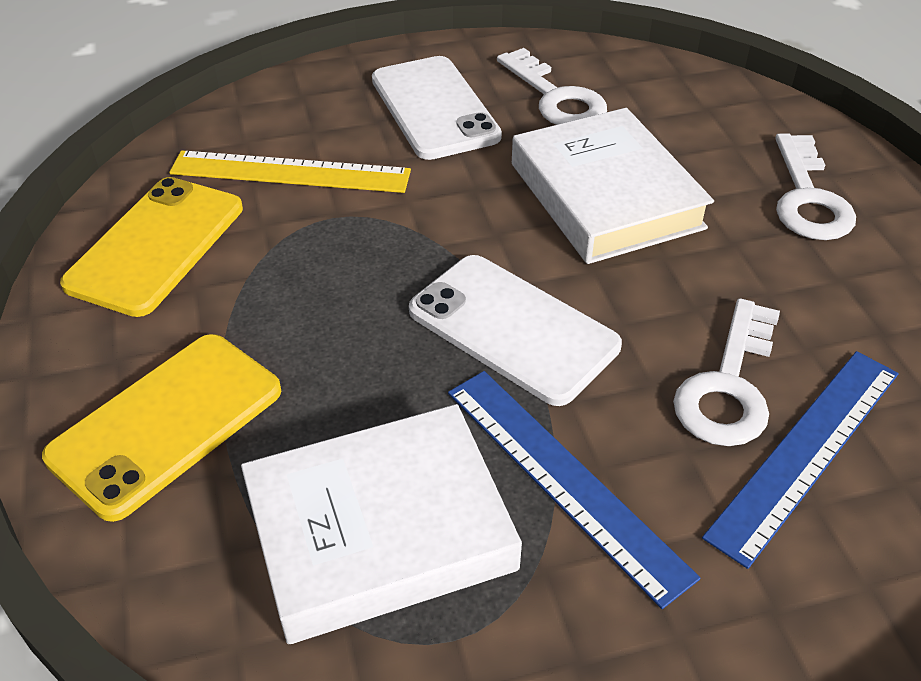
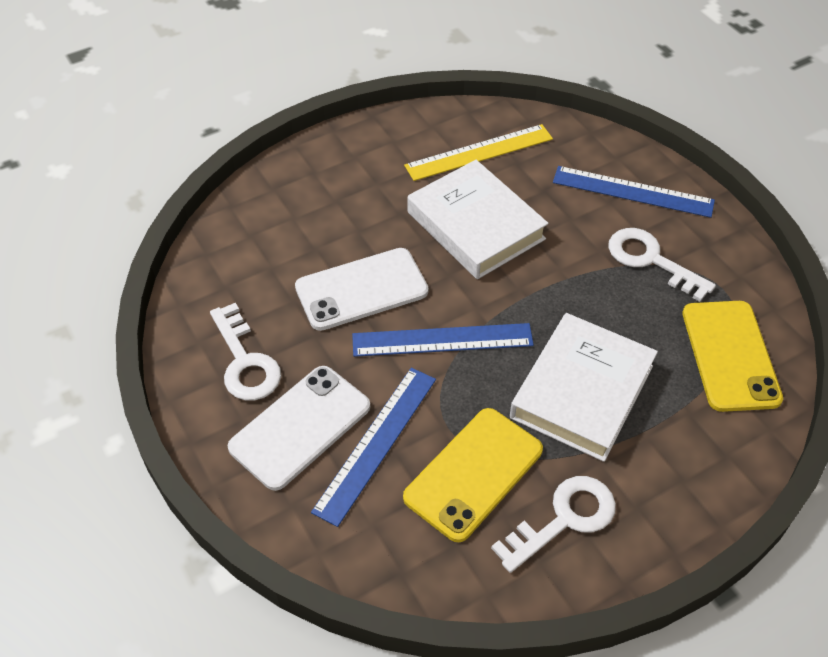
blue ruler: [448,371,701,609] [702,351,899,569] = 2 -> [311,368,436,527] [352,323,534,357] [553,166,715,218] = 3

